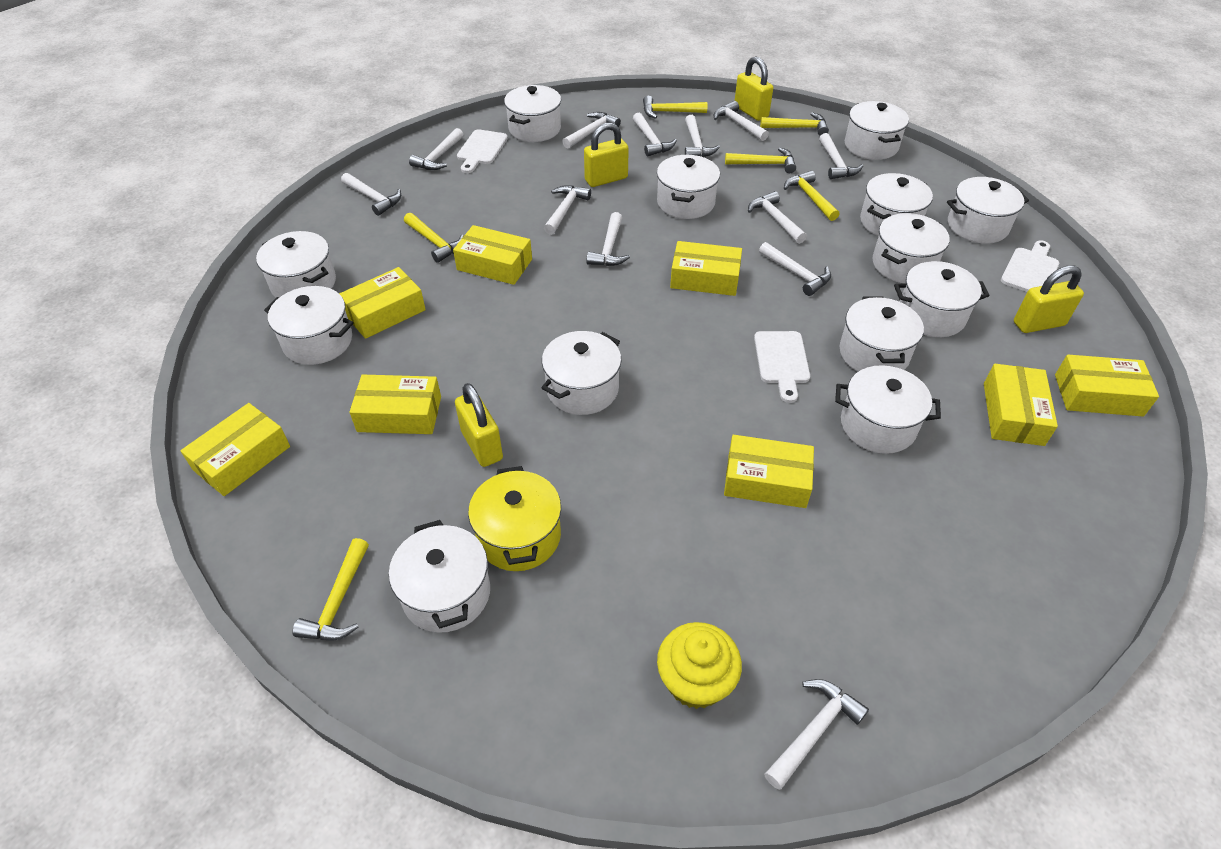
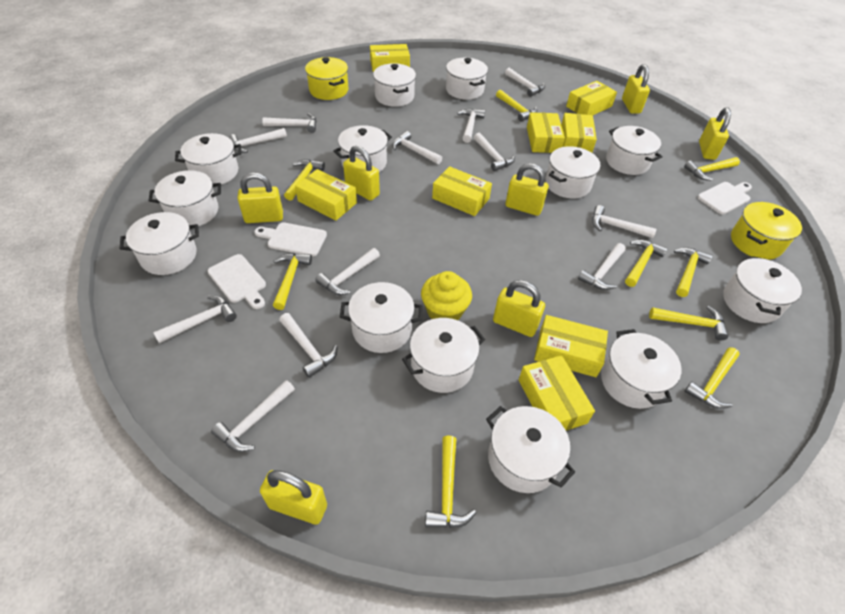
yellow hammer: [292,538,369,640] [404,213,463,263] [643,96,708,119] [725,148,796,173] [760,112,829,136] [784,171,839,221] = 6 -> [273,253,312,310] [284,160,325,201] [425,436,476,528] [496,90,538,122] [625,239,668,287] [649,306,729,341] [674,247,713,297] [684,157,740,181] [684,347,740,409] = 9
yellow padlock: [455,383,503,467] [584,123,629,187] [735,56,773,121] [1014,266,1084,333] = 4 -> [237,173,283,223] [260,470,327,525] [343,146,380,201] [493,280,545,337] [505,163,549,216] [622,64,650,114] [699,107,731,160] = 7
yellow pot: [468,466,561,571] = 1 -> [305,57,348,100] [731,202,802,260] = 2

